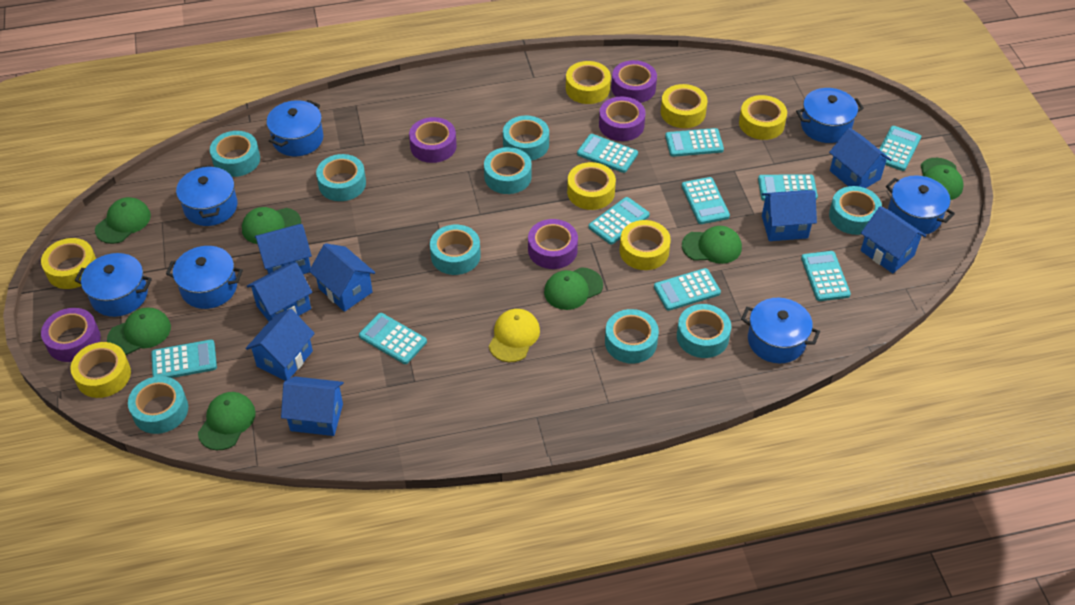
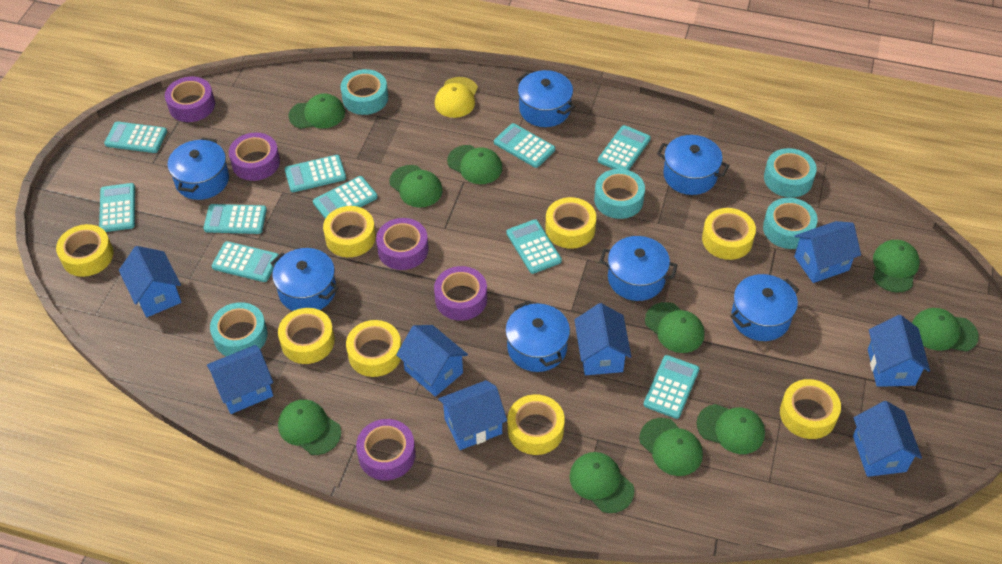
green cap: [95,197,151,244] [107,308,171,355] [198,392,256,450] [242,207,301,244] [544,267,603,310] [682,226,742,264] [921,158,963,200] = 7 -> [278,399,341,455] [288,93,345,129] [389,165,443,208] [447,145,502,184] [569,452,634,513] [639,418,703,476] [645,302,705,353] [696,404,765,454] [873,240,920,293] [912,308,979,352] = 10
turquoise tape: [128,376,188,434] [210,131,260,177] [316,154,366,201] [430,225,481,275] [484,147,532,194] [503,115,549,161] [605,309,659,364] [677,304,731,358] [829,186,882,235] = 9 -> [210,302,268,356] [341,69,388,115] [594,169,645,219] [763,198,818,249] [764,148,817,198] = 5
yellow tape: [41,238,96,289] [71,342,131,398] [566,61,611,104] [567,162,616,210] [620,220,671,270] [661,84,707,128] [739,95,787,140] = 7 -> [56,224,114,277] [278,308,335,364] [323,206,376,257] [346,320,401,377] [508,394,565,455] [545,197,596,249] [702,208,756,260] [780,379,841,439] = 8

